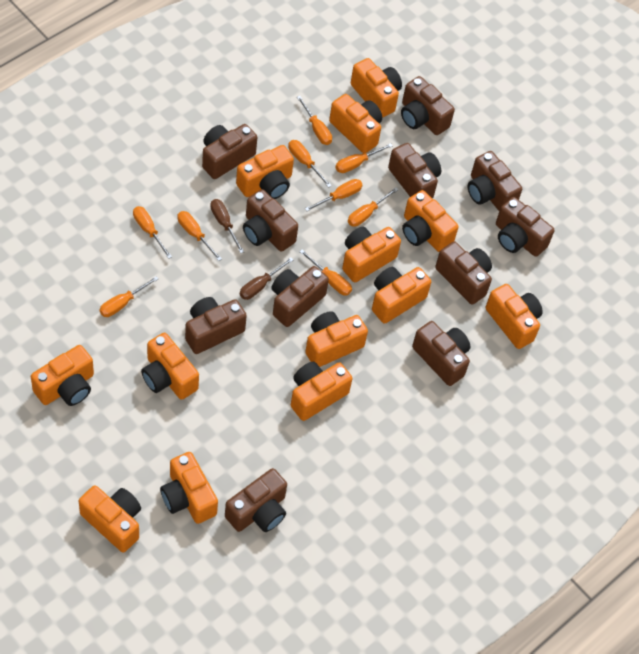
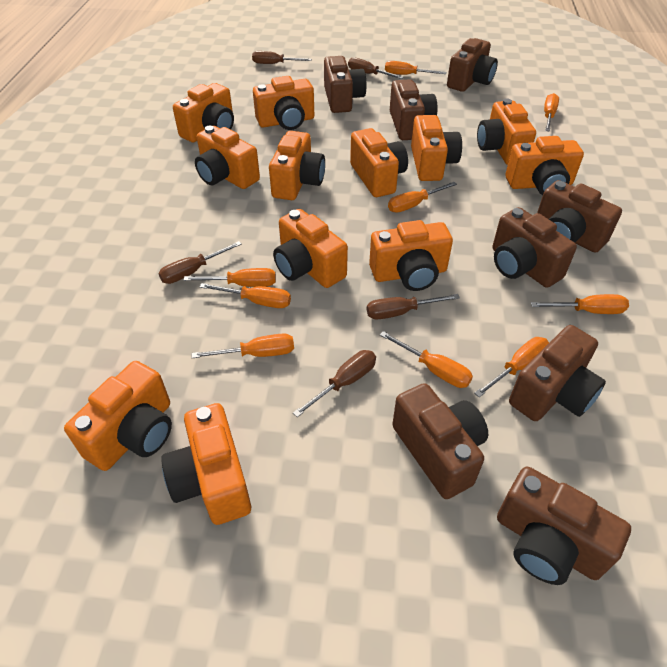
brown camera: [185,297,247,354] [202,124,257,179] [225,468,287,532] [243,189,298,252] [271,266,329,327] [388,143,441,198] [401,76,455,135] [412,321,471,386] [435,241,492,305] [468,151,522,211] [496,197,554,257] = 11 -> [324,56,366,113] [390,79,438,140] [392,383,488,499] [447,38,498,92] [492,207,577,288] [497,467,631,585] [509,325,606,421] [537,180,622,253] = 8
brown screwdriver: [210,199,244,253] [240,257,293,300] = 2 -> [158,241,242,284] [252,51,312,64] [293,350,376,417] [348,57,404,79] [367,294,460,319] = 5
orange camera: [31,345,94,406] [79,485,141,552] [141,333,199,400] [160,452,218,524] [236,145,294,199] [291,362,352,421] [305,311,368,367] [329,94,382,153] [342,227,401,282] [351,58,402,118] [372,267,431,324] [402,190,458,252] [486,284,543,349] = 13 -> [64,361,172,471] [161,403,251,525] [173,83,234,142] [195,126,260,189] [253,76,314,130] [269,131,325,200] [273,209,348,288] [350,128,408,197] [369,220,453,291] [411,115,462,181] [477,98,536,165] [505,136,584,195] = 12

